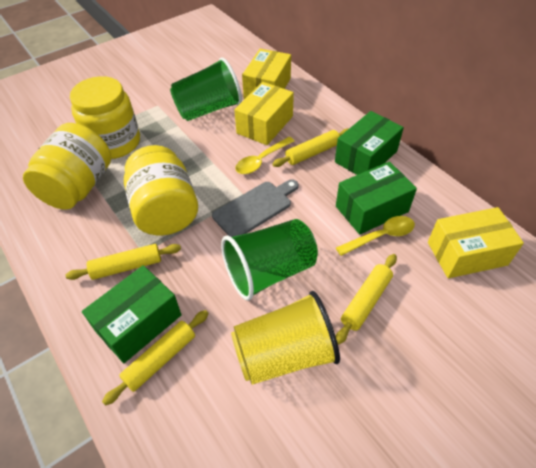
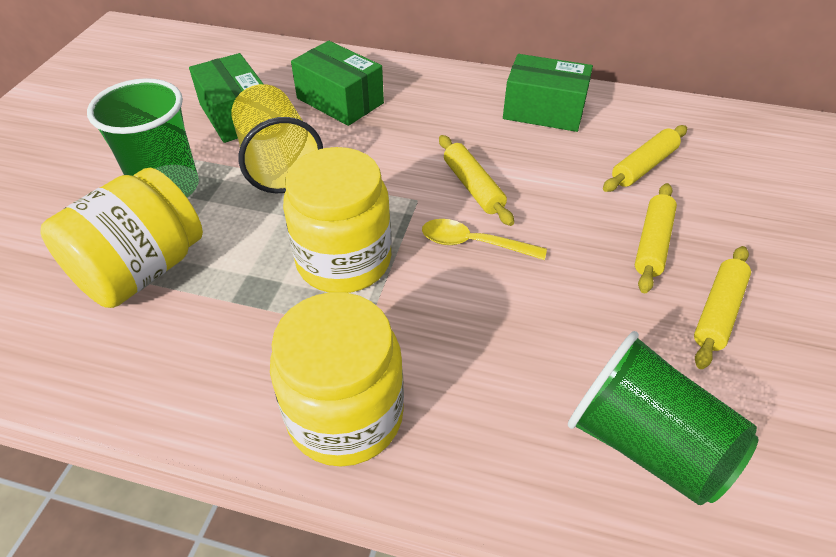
grey cutting board: [212,179,299,237] = 1 -> none = 0
yellow box: [234,82,294,145] [242,49,291,99] [428,207,524,278] = 3 -> none = 0
yellow spoon: [235,137,294,174] [336,216,415,256] = 2 -> [422,219,547,260] = 1

